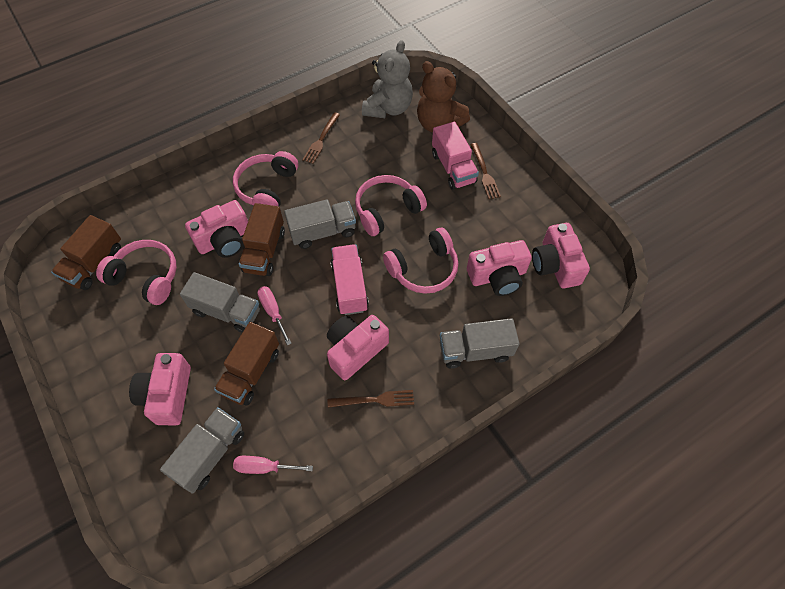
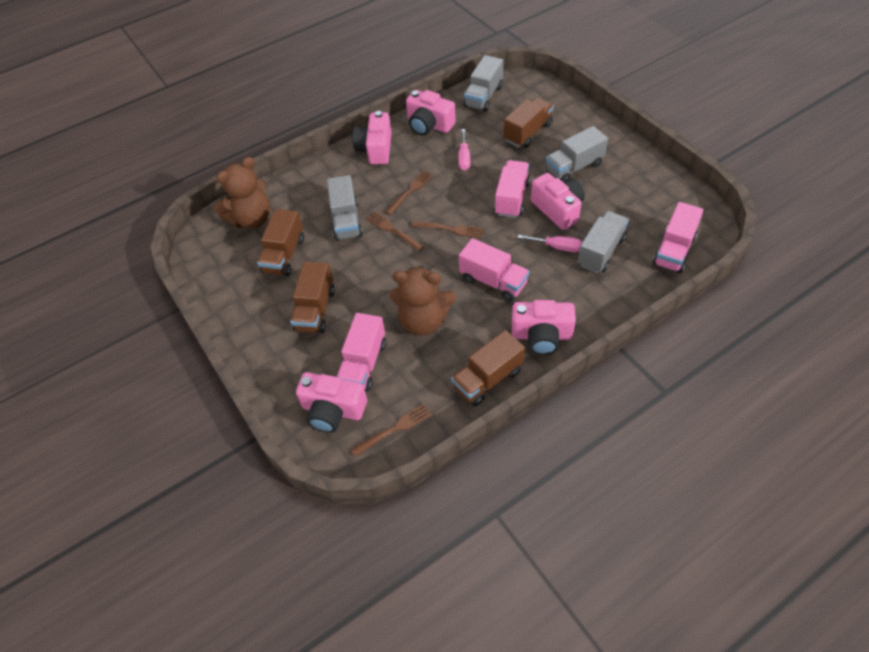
brown fork: [302,112,340,164] [328,390,414,408] [470,143,501,199] = 3 -> [351,404,432,457] [367,212,424,251] [385,170,433,215] [412,221,484,238] = 4
brown teddy bear: [417,61,470,133] = 1 -> [215,157,270,228] [390,266,456,336] = 2
brown truck: [51,215,121,290] [214,322,279,406] [239,203,285,276] = 3 -> [257,209,304,276] [290,262,335,333] [451,330,525,406] [503,97,554,148] = 4
grey teddy bear: [362,40,413,118] = 1 -> none = 0
pink headphones: [96,240,177,305] [233,151,298,206] [355,175,427,236] [383,228,458,294] = 4 -> none = 0
pink truck: [330,244,369,315] [432,122,479,190] = 2 -> [337,313,386,392] [459,238,529,301] [494,160,530,218] [652,202,704,273] = 4

